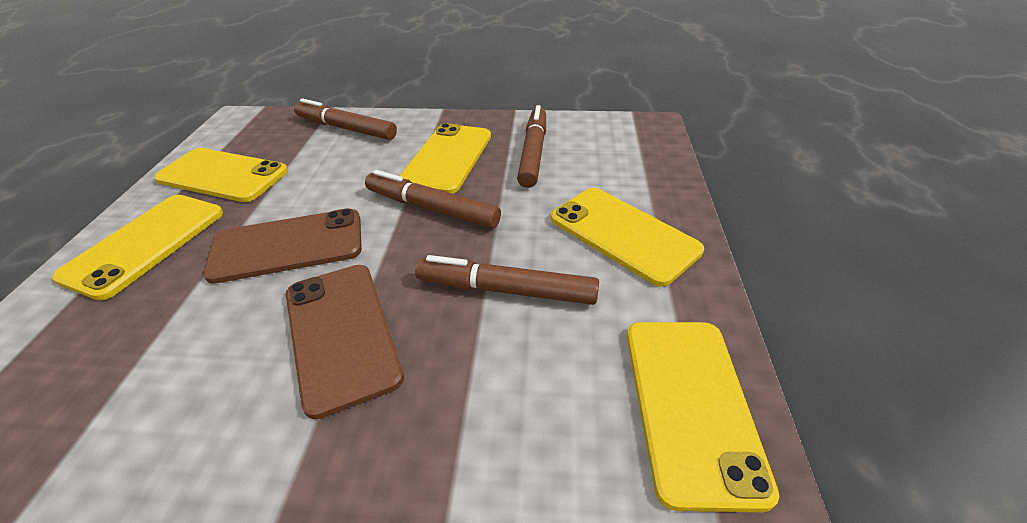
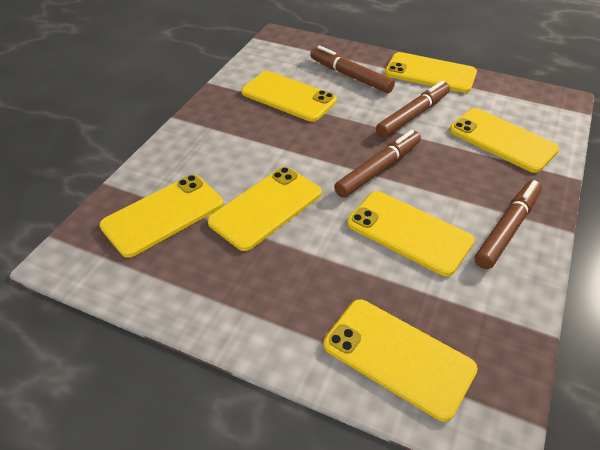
brown phone: [203,208,362,284] [286,265,404,419] = 2 -> none = 0
yellow phone: [52,195,223,300] [154,148,288,202] [400,123,491,194] [551,188,704,287] [627,322,779,512] = 5 -> [99,175,223,258] [207,167,322,251] [241,71,337,122] [324,299,478,421] [347,191,475,276] [385,52,477,93] [449,108,559,173] = 7

